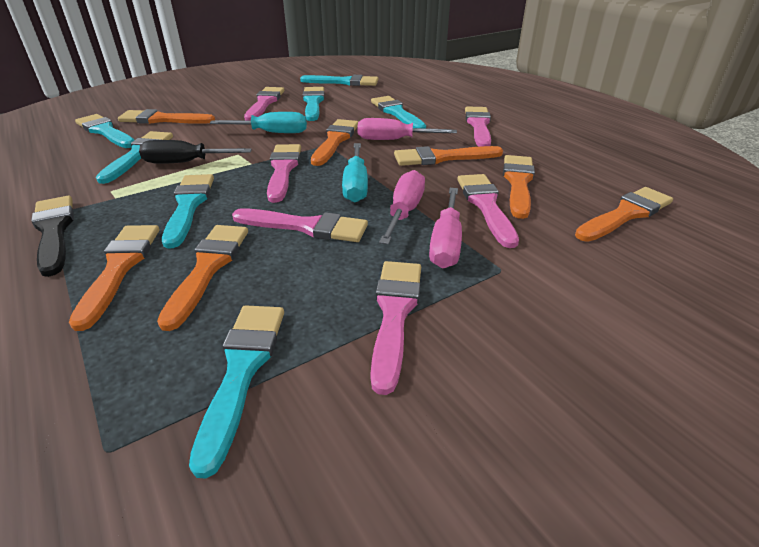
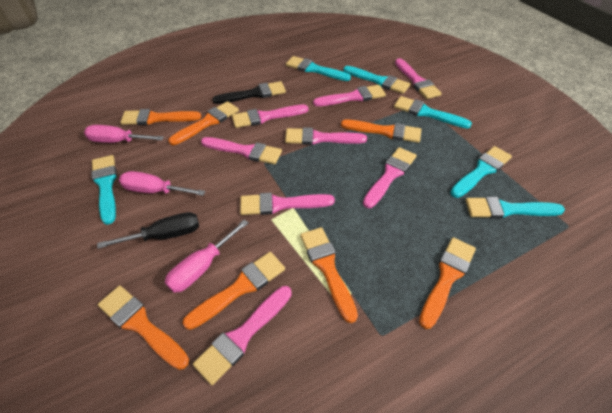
pink brush: [232,208,368,242] [244,87,284,120] [267,144,301,203] [371,261,421,395] [457,174,519,248] [465,107,491,147] = 6 -> [193,286,292,385] [201,137,282,164] [232,104,308,128] [240,193,335,215] [285,127,367,145] [313,85,386,106] [363,147,417,208] [395,58,442,99] = 8
turquoise brush: [75,114,134,148] [96,131,173,184] [162,174,214,249] [189,305,284,479] [300,75,378,86] [302,87,325,121] [371,96,426,128] = 7 -> [91,155,117,225] [286,56,351,81] [343,66,410,94] [394,96,472,129] [450,146,512,198] [466,197,565,219] = 6
turquoise screwdriver: [210,112,307,133] [342,143,368,202] = 2 -> none = 0

